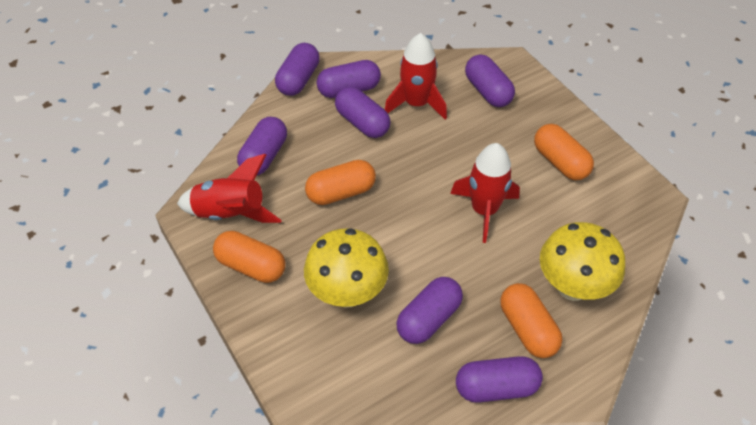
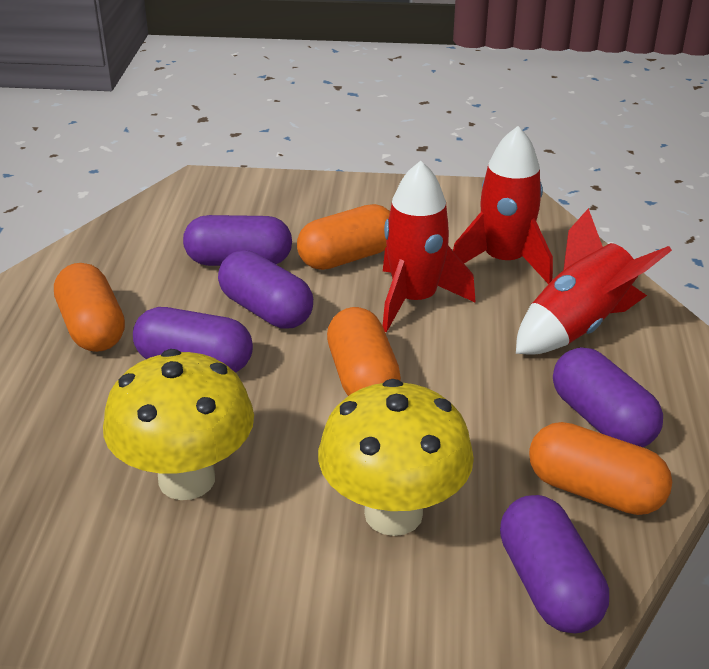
purple capsule: [237,117,287,175] [275,43,320,96] [316,60,381,98] [335,87,390,138] [396,277,463,344] [456,356,543,403] [465,55,515,107] = 7 -> [133,307,253,372] [183,215,292,266] [218,250,313,329] [500,495,609,633] [553,347,663,447] = 5

